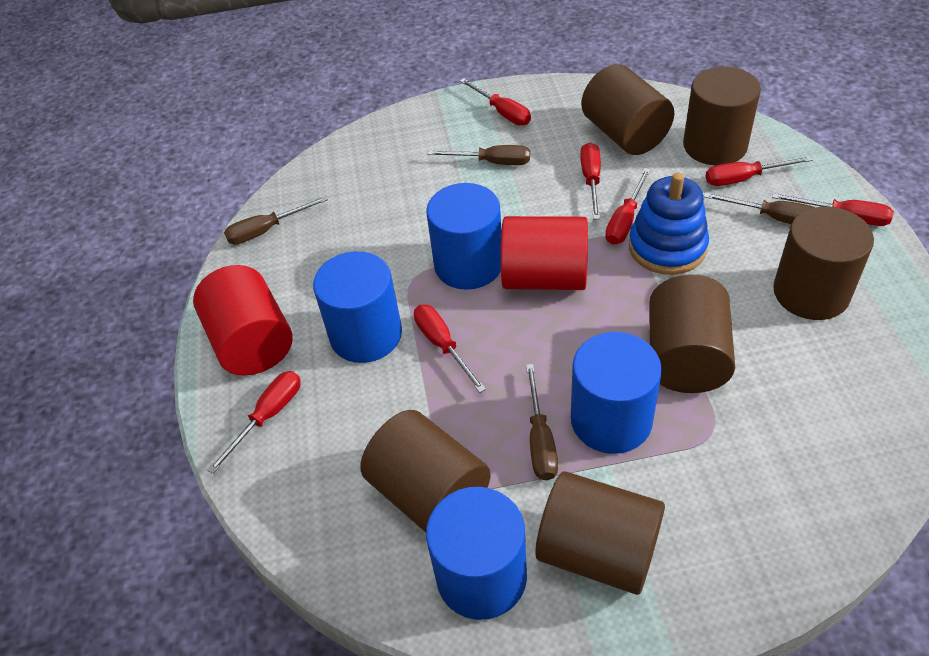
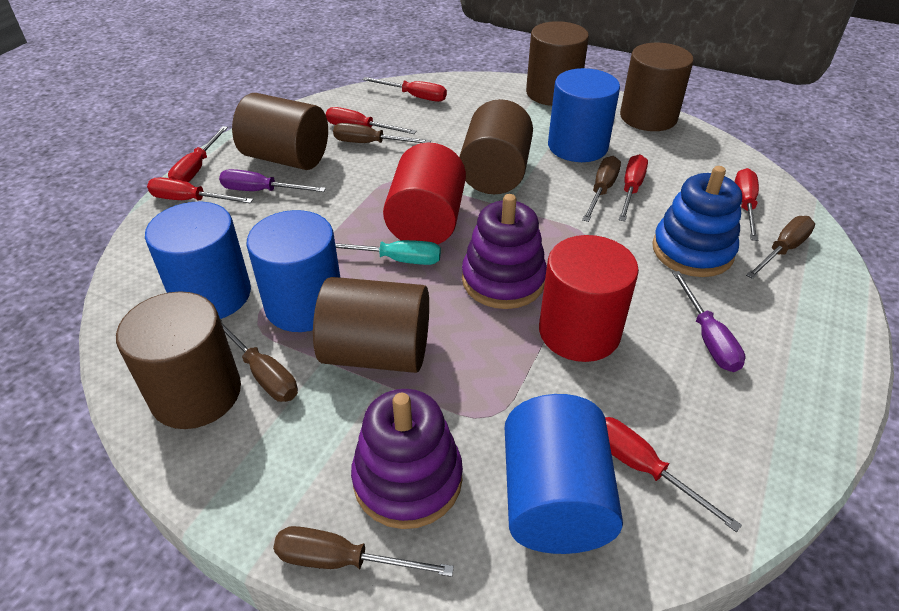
brown screwdriver: [224,196,328,245] [428,145,530,165] [526,364,558,480] [703,192,815,224] = 4 -> [220,319,298,402] [273,526,454,577] [333,123,431,143] [582,156,621,222] [746,216,815,279] = 5
purple screwdriver: none = 0 -> [219,169,326,192] [672,271,745,372] = 2
purple stacking toy: none = 0 -> [351,389,463,529] [462,194,547,309] = 2
turquoise screwdriver: none = 0 -> [335,240,441,265] = 1

